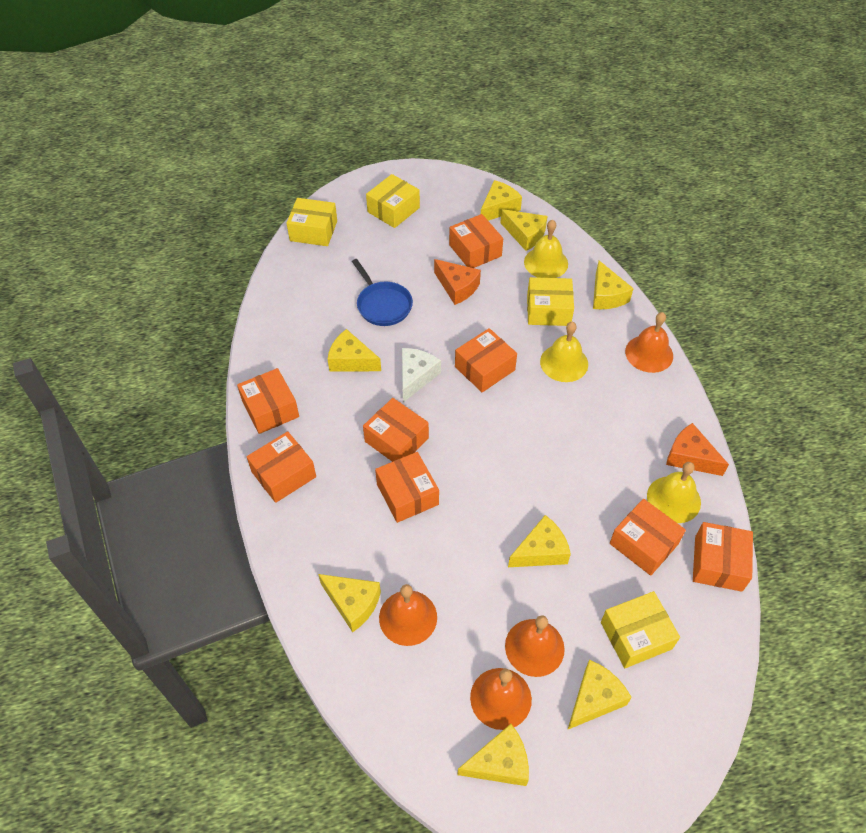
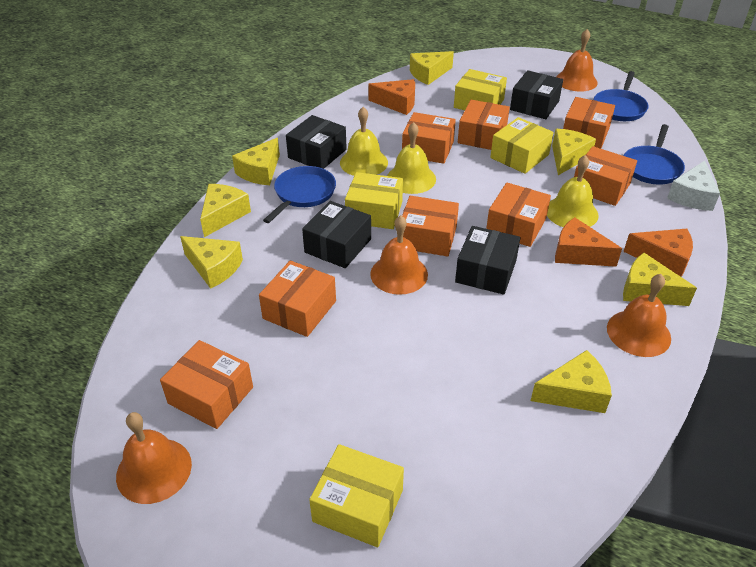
black box: none = 0 -> [286,115,347,169] [302,201,371,268] [455,226,520,295] [510,70,563,119] = 4
blue pan: [352,259,413,326] = 1 -> [263,166,336,223] [594,71,648,121] [624,124,685,184] = 3
orange cheese: [434,259,481,305] [666,423,729,476] = 2 -> [368,79,415,115] [555,217,622,267] [624,229,693,277] = 3
yellow cheese: [318,574,381,632] [328,329,381,372] [457,724,529,786] [481,180,522,221] [500,209,547,251] [508,515,571,567] [567,660,632,730] [593,261,634,309] = 8 -> [180,236,243,289] [200,184,251,237] [232,138,280,185] [410,51,454,85] [531,350,612,413] [552,129,596,175] [623,253,697,306] = 7

